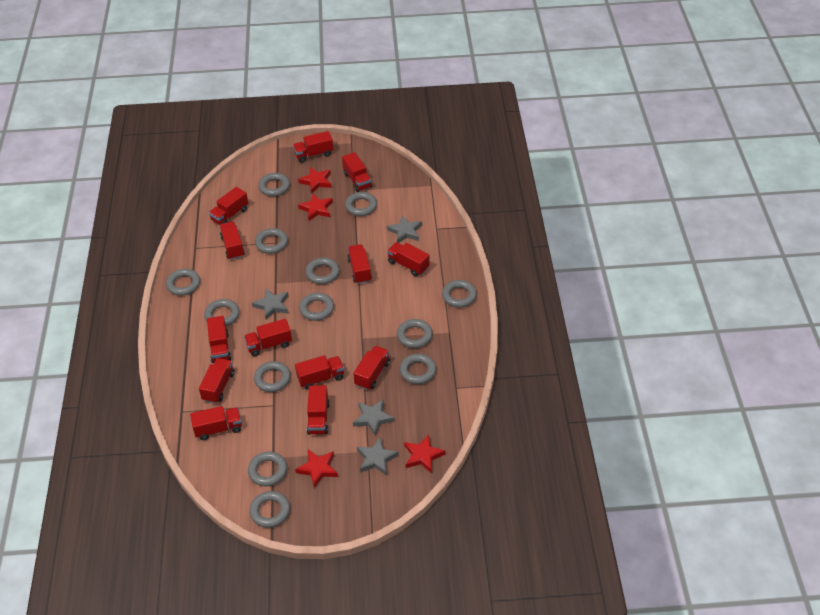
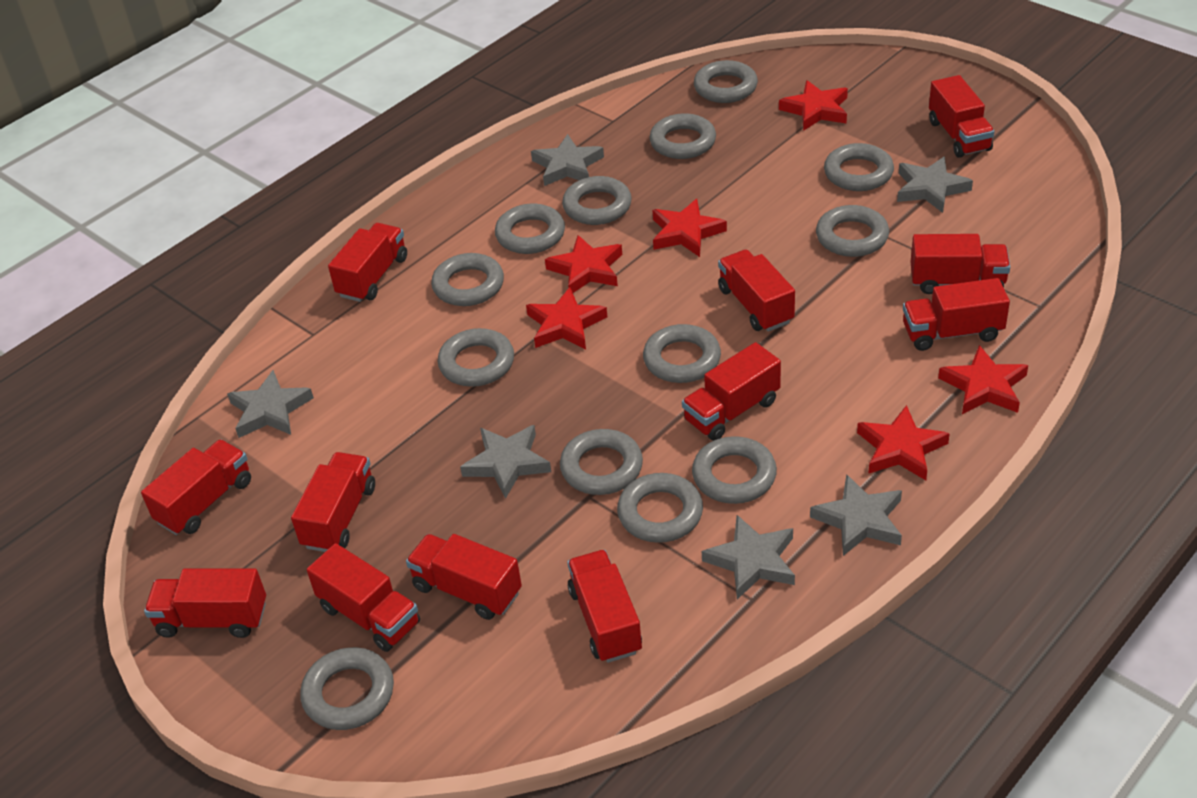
grey star: [252,289,288,320] [353,399,394,436] [357,437,399,476] [387,215,422,243] = 4 -> [227,370,314,438] [460,425,551,499] [531,134,604,186] [702,515,795,599] [810,474,902,556] [897,157,973,213] = 6
red star: [295,449,338,488] [298,167,332,193] [298,193,333,221] [404,434,446,473] = 4 -> [526,287,607,349] [545,235,622,293] [653,199,727,257] [779,80,848,131] [857,405,950,480] [938,345,1028,414] = 6
red truck: [190,406,242,440] [199,358,235,404] [207,316,231,363] [209,187,248,225] [220,221,245,260] [244,319,292,356] [293,131,334,163] [295,355,344,390] [307,385,330,435] [342,152,372,192] [347,244,372,284] [353,346,390,390] [387,242,430,276] = 13 -> [141,439,251,535] [144,568,266,638] [291,452,375,552] [307,543,420,652] [328,223,407,302] [406,534,522,620] [567,550,642,663] [682,342,781,441] [718,250,795,332] [903,278,1010,351] [911,234,1010,294] [929,75,994,158] = 12

